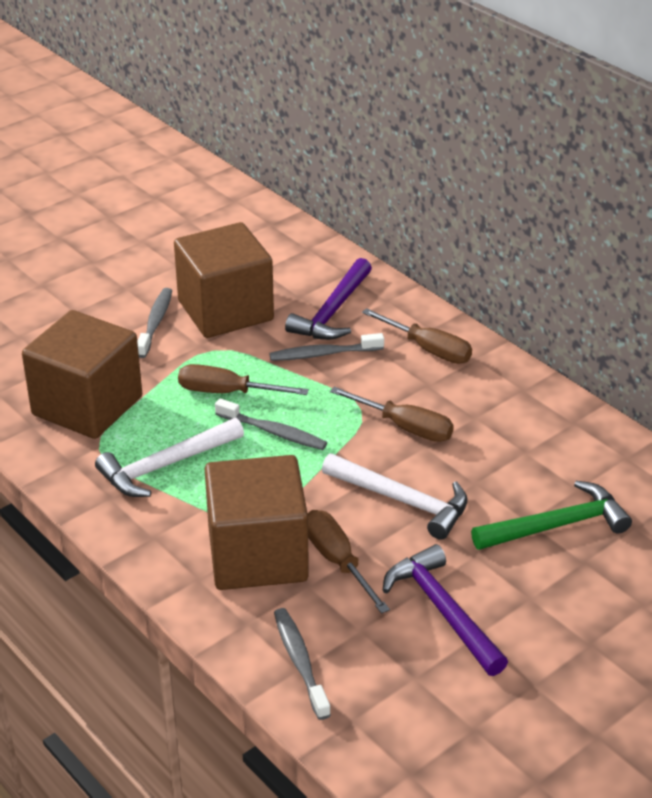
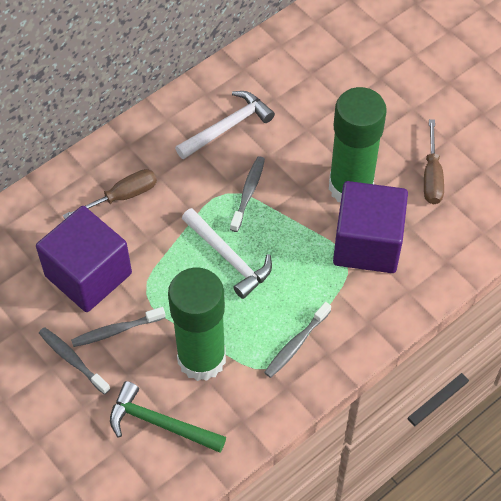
brown cube: [22,310,142,439] [174,222,274,338] [205,455,309,590] = 3 -> none = 0
brown screwdriver: [178,364,309,395] [308,510,390,614] [330,387,454,442] [362,308,472,364] = 4 -> [63,169,157,219] [424,119,444,204] = 2
green glue stick: none = 0 -> [168,267,226,381] [329,87,387,202] = 2
purple cube: none = 0 -> [36,206,132,312] [333,181,408,273] = 2
purple hammer: [285,258,372,340] [382,544,508,676] = 2 -> none = 0

